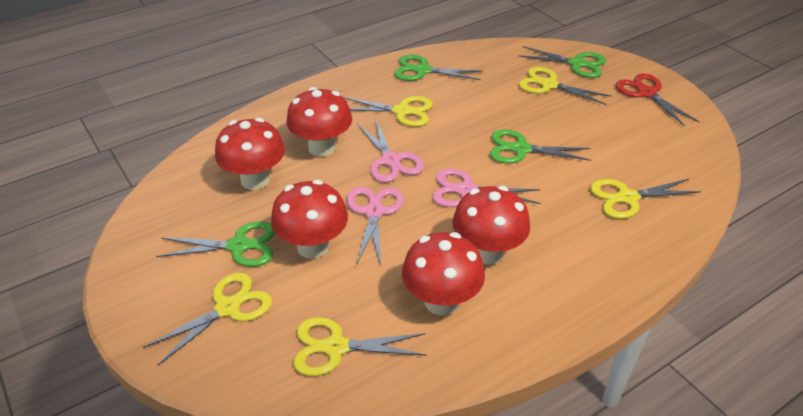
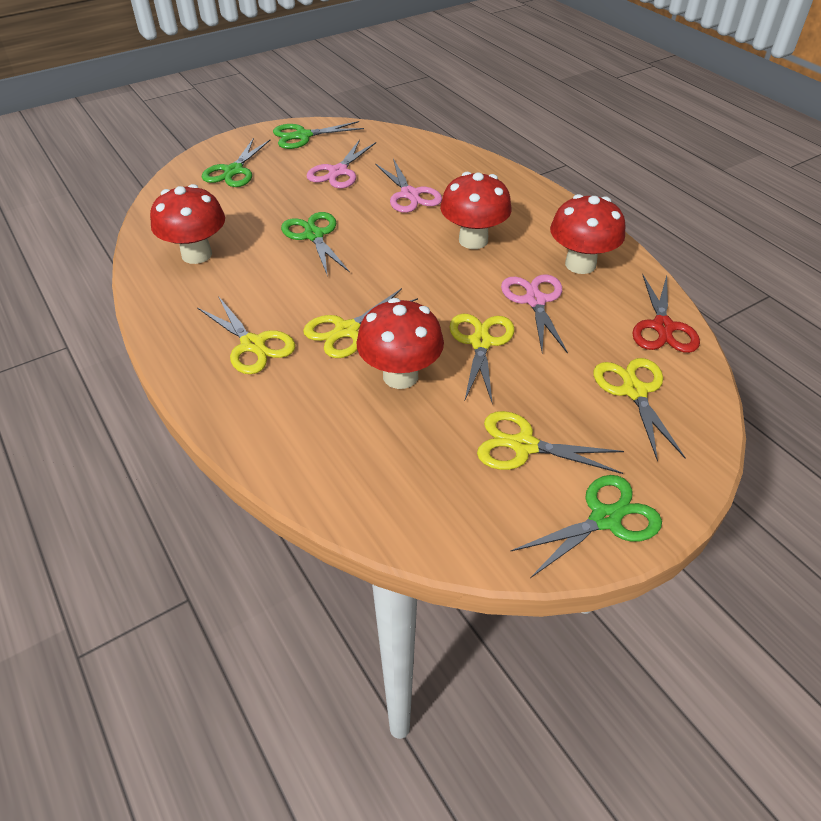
red mushroom: [215,118,285,190] [271,180,348,259] [286,87,352,157] [402,232,485,315] [452,186,530,265] = 5 -> [150,184,225,264] [357,298,444,389] [440,172,512,249] [550,194,625,274] = 4

